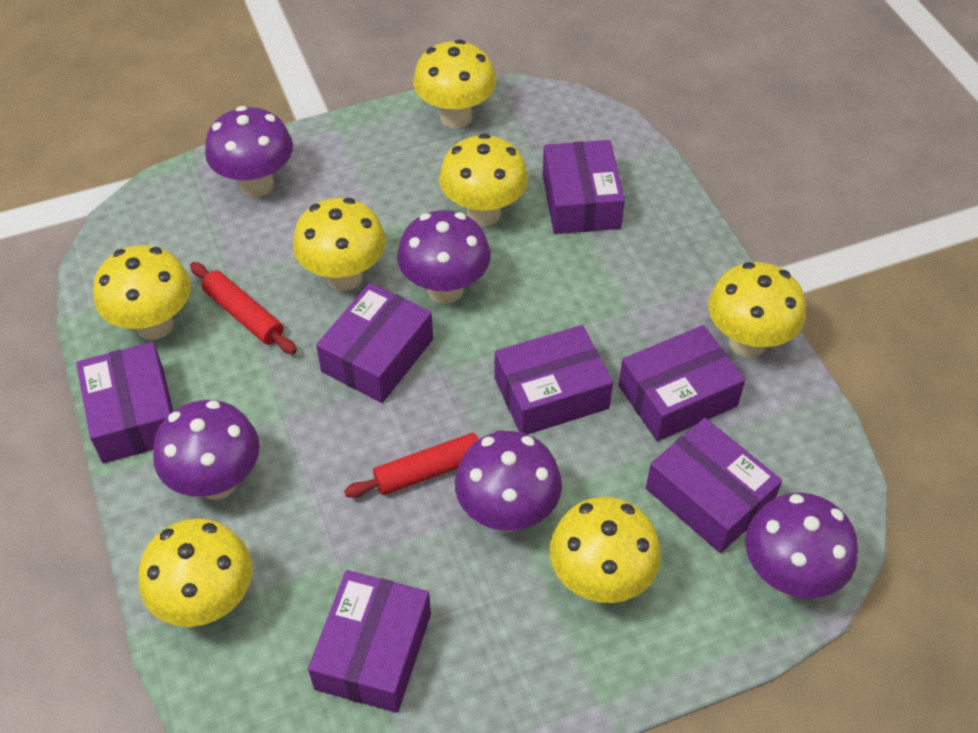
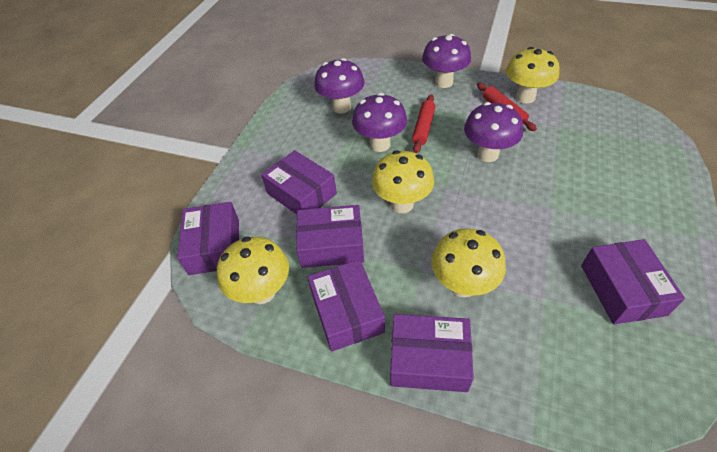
purple box: [76,342,173,463] [308,570,431,713] [316,283,433,403] [495,325,613,435] [543,140,625,234] [619,325,745,441] [646,418,782,553] = 7 -> [177,202,239,275] [261,150,337,215] [296,205,364,268] [308,259,385,352] [390,314,474,392] [581,239,685,325] = 6
purple mushroom: [153,400,260,500] [205,106,293,197] [397,210,491,304] [455,431,562,532] [745,493,858,599] = 5 -> [314,58,364,113] [352,93,407,152] [422,34,471,88] [464,102,523,162] = 4
yellow mushroom: [93,245,191,340] [139,518,252,627] [293,198,386,291] [413,39,496,128] [439,133,528,226] [550,497,661,603] [708,262,806,358] = 7 -> [217,237,289,304] [372,150,434,213] [431,228,506,298] [506,47,560,104] = 4

